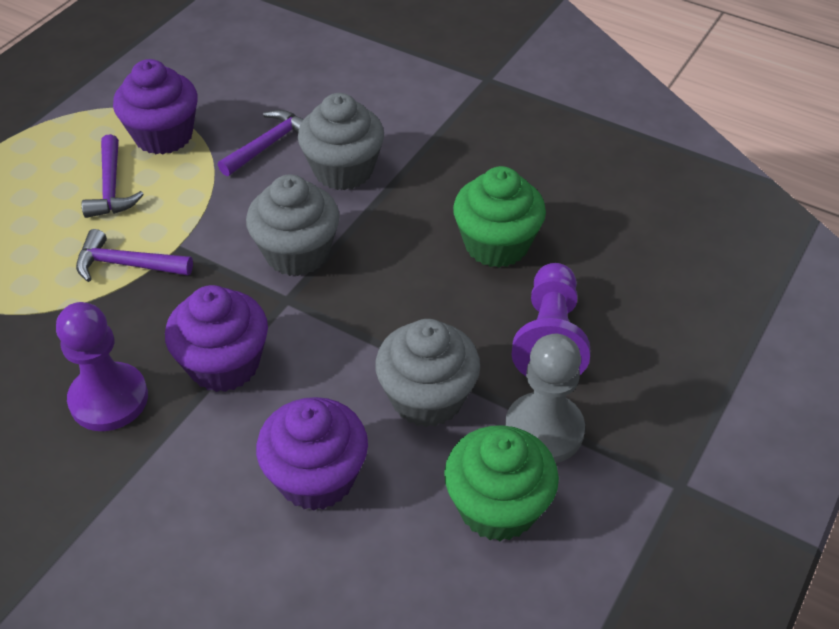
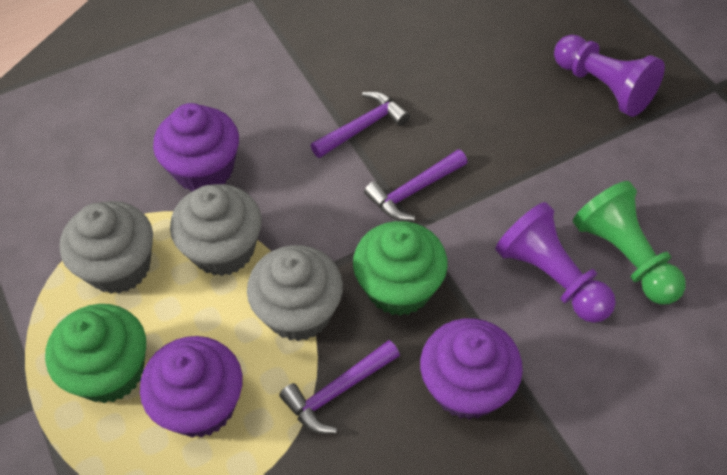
green pawn: none = 0 -> [573,181,686,305] = 1
grey pawn: [505,334,585,463] = 1 -> none = 0

